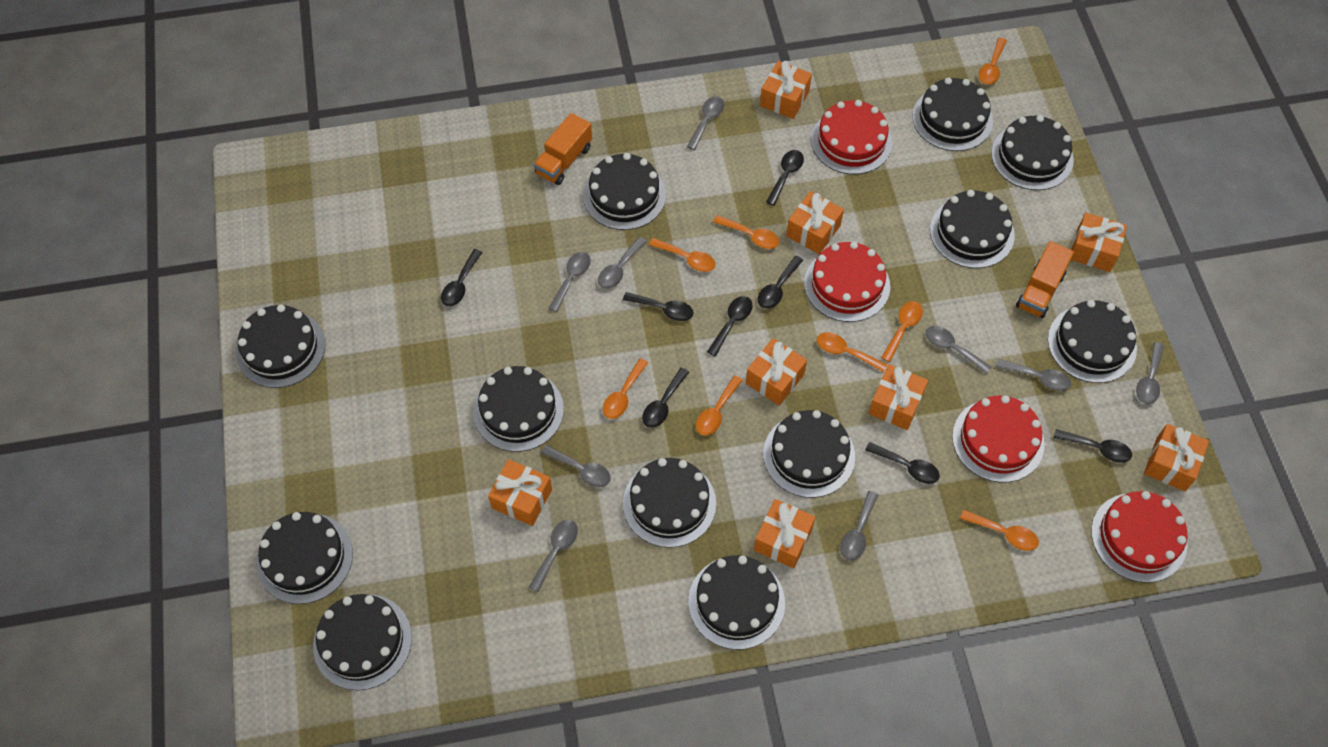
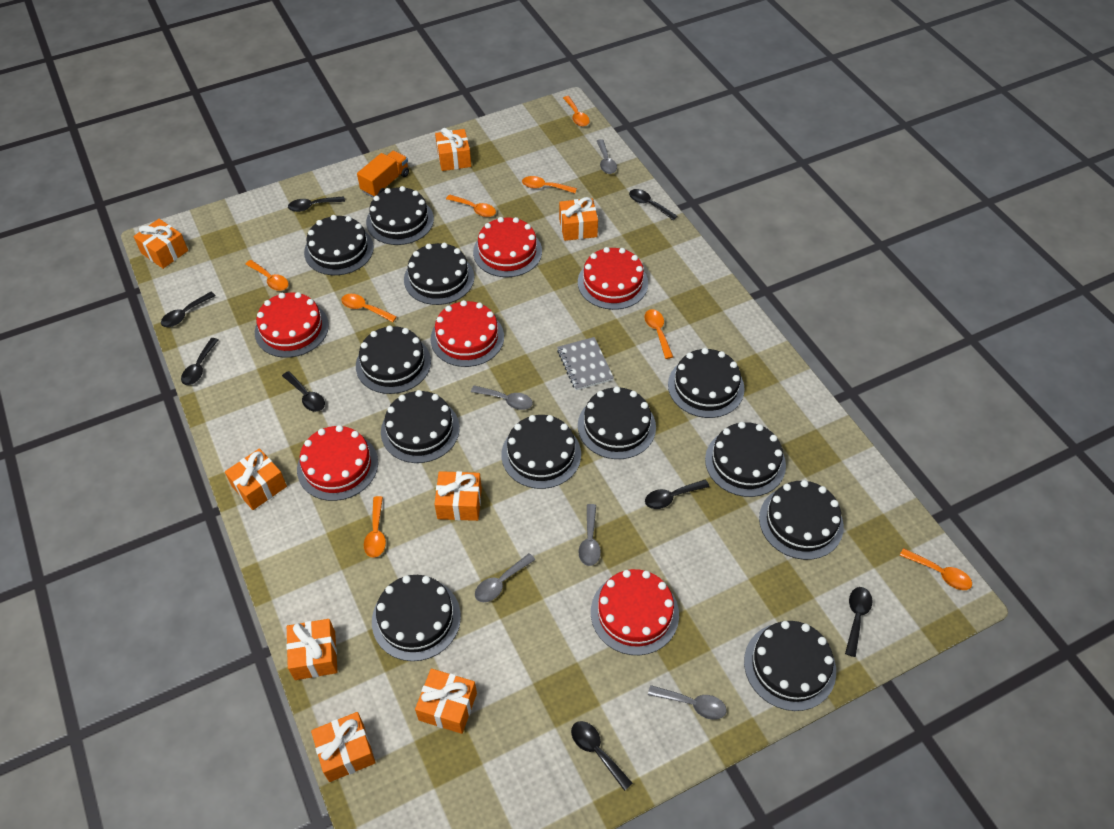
grey notebook: none = 0 -> [557,337,614,390] = 1
grey spoon: [529,520,578,592] [541,445,611,487] [548,252,591,312] [598,237,647,289] [687,96,724,150] [840,491,878,560] [926,326,992,374] [996,359,1071,391] [1136,342,1164,404] = 9 -> [471,385,533,410] [475,553,535,602] [578,504,601,566] [597,139,617,174] [648,685,726,720] = 5
orange truck: [534,113,592,185] [1016,241,1074,318] = 2 -> [357,151,409,198] = 1
red cake: [804,241,890,322] [811,100,892,174] [952,395,1044,482] [1091,491,1188,583] = 4 -> [255,292,329,358] [297,425,378,501] [430,300,504,367] [473,217,542,277] [578,247,648,310] [591,569,679,655] = 6

